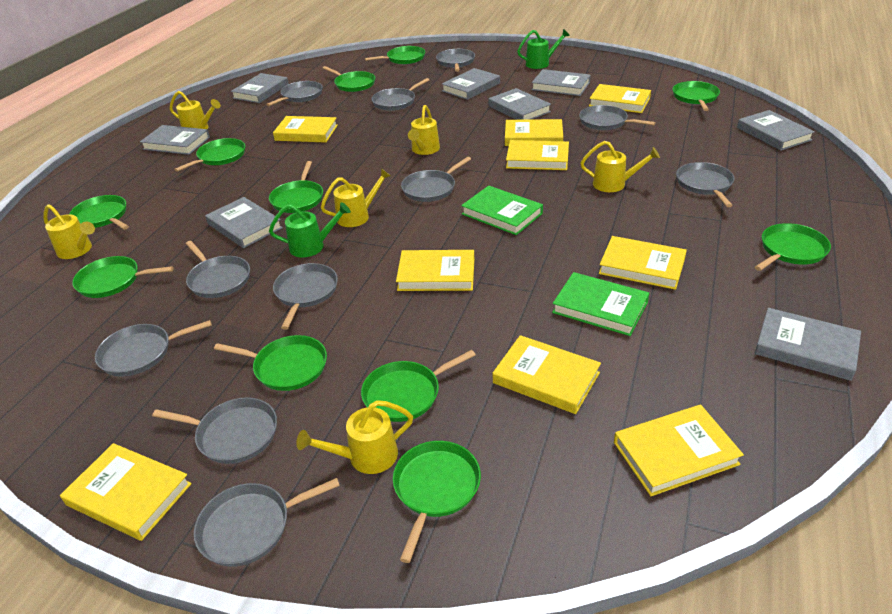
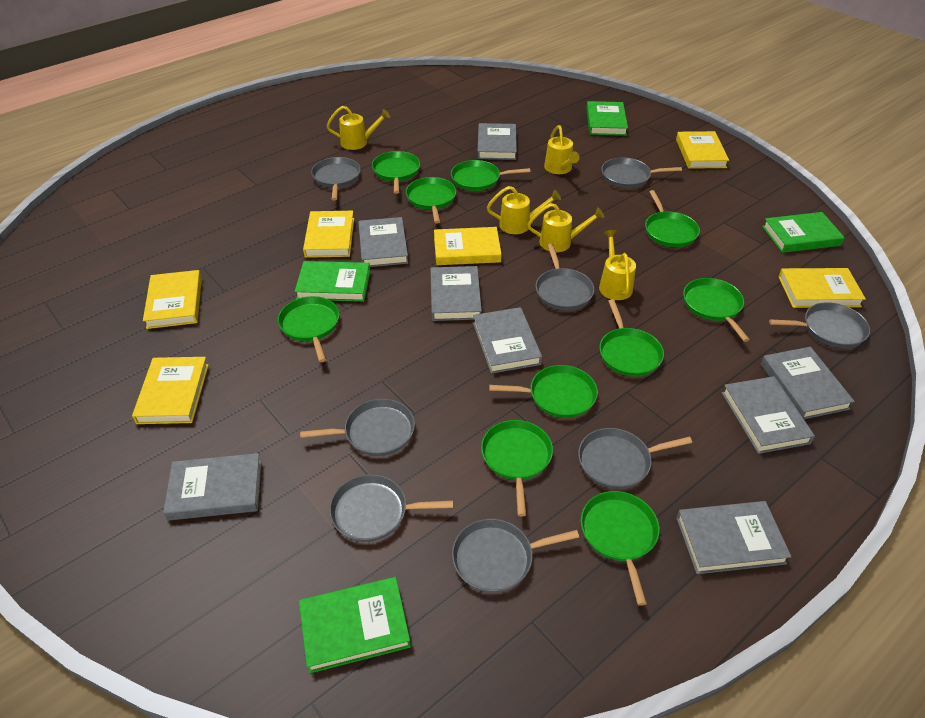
green book: [461,186,543,235] [552,272,649,336] = 2 -> [295,261,370,302] [299,577,411,673] [586,101,628,136] [762,212,845,253] = 4
green pan: [70,195,129,230] [72,256,173,298] [174,138,245,172] [214,335,327,391] [269,161,323,213] [323,66,375,92] [361,350,476,422] [365,46,425,64] [393,441,481,563] [673,81,720,111] [755,223,831,271] = 11 -> [278,296,339,362] [372,151,420,194] [406,177,456,224] [451,160,530,191] [481,420,553,516] [489,365,598,418] [580,491,659,606] [599,299,664,377] [645,190,700,247] [683,278,750,342] = 10
green watering can: [269,202,351,258] [517,29,570,69] = 2 -> none = 0
grey pan: [95,320,212,376] [152,397,277,464] [186,241,250,298] [194,478,340,567] [266,81,323,106] [273,263,338,330] [372,78,429,111] [401,157,471,202] [436,49,475,72] [579,105,656,130] [676,162,735,207] = 11 -> [300,399,415,456] [311,157,361,201] [329,474,453,542] [452,519,579,593] [535,244,594,310] [578,428,692,489] [601,158,682,188] [769,302,870,348] = 8
yellow book: [60,443,192,541] [273,116,338,143] [396,250,474,291] [493,335,601,414] [505,119,563,146] [506,140,569,170] [589,84,651,113] [599,236,687,290] [614,405,744,496] = 9 -> [132,357,209,424] [143,270,202,329] [303,211,354,258] [434,227,502,265] [676,131,729,169] [778,268,866,308] = 6
yellow watering can: [43,204,95,259] [170,91,221,129] [296,400,413,474] [321,168,391,227] [408,105,440,155] [580,141,660,192] = 6 -> [326,106,390,150] [487,186,561,234] [527,203,604,252] [544,125,580,174] [599,230,636,300] = 5

